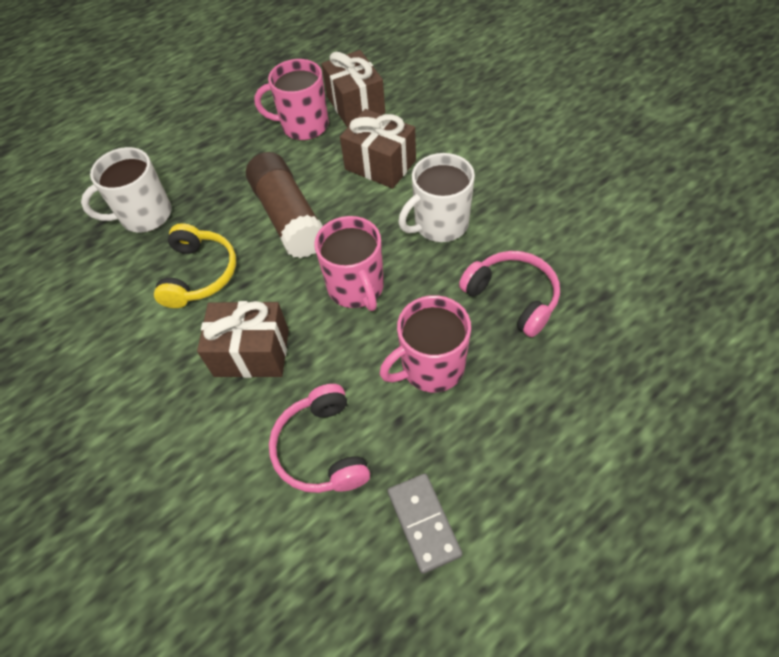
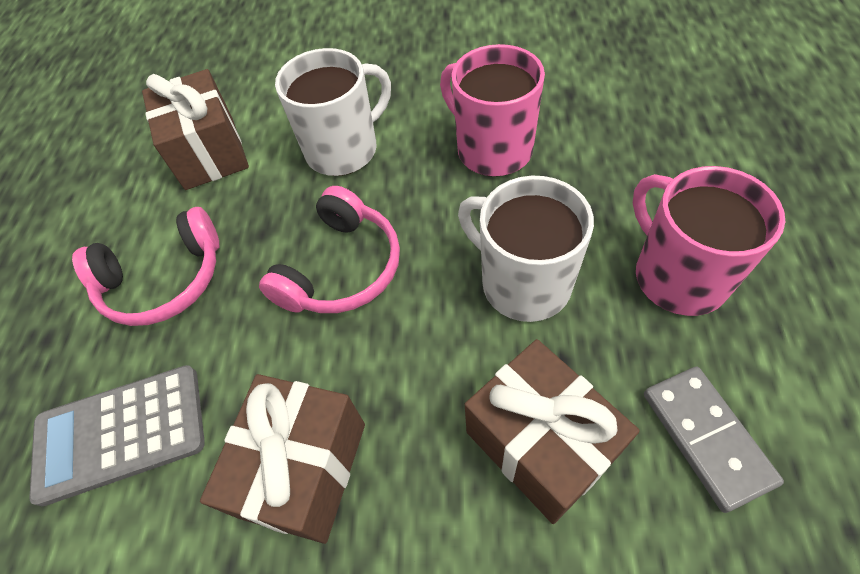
brown glue stick: [246,152,323,258] = 1 -> none = 0
grey calculator: none = 0 -> [29,365,205,506] = 1
pink mug: [254,59,329,140] [314,216,384,311] [380,295,471,392] = 3 -> [440,44,545,176] [633,166,785,316] = 2
yellow headphones: [154,223,236,308] = 1 -> none = 0

